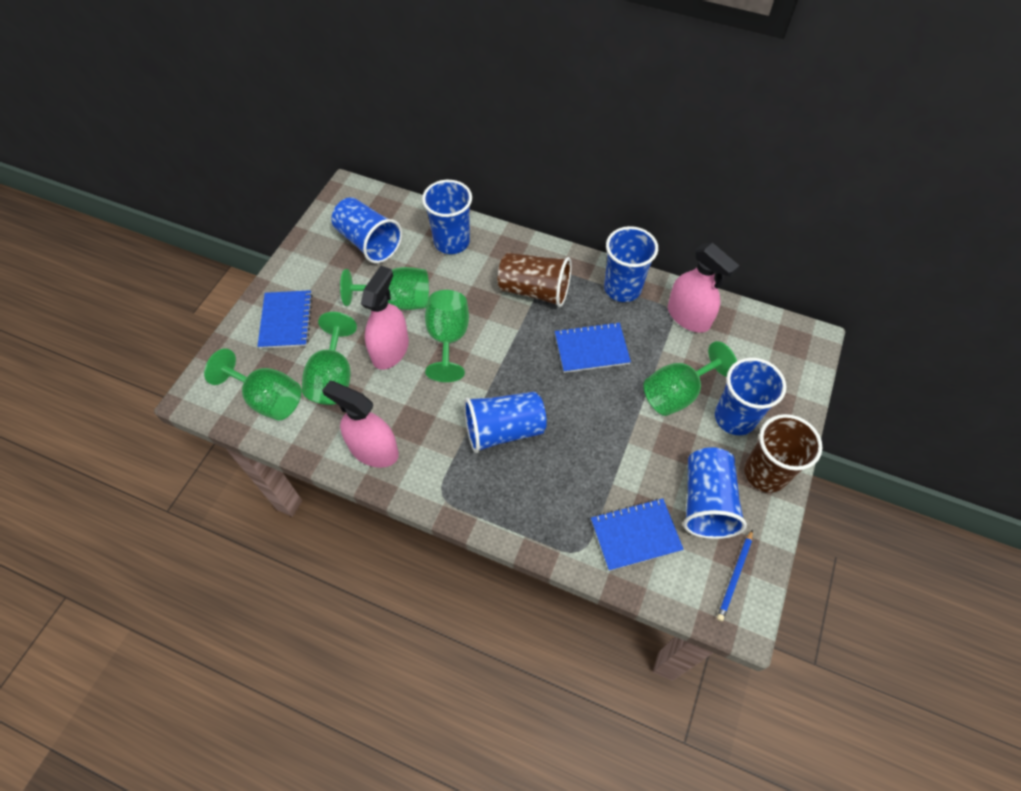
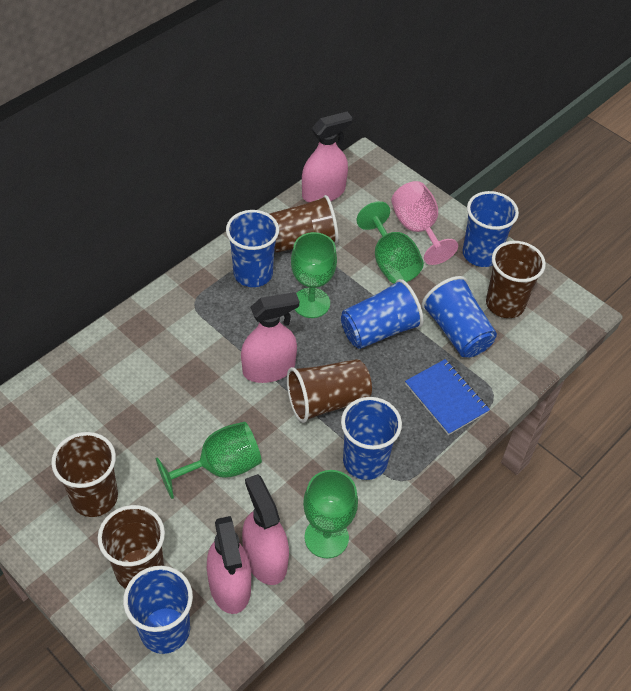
blue notebook: [257,290,313,349] [555,322,631,373] [591,498,684,571] = 3 -> [405,359,490,435] = 1
blue pencil: [717,529,753,621] = 1 -> none = 0
brown cup: [498,252,572,307] [744,414,823,493] = 2 -> [51,432,118,517] [98,505,165,589] [270,195,339,253] [287,359,372,423] [486,241,546,318] = 5
green goblet: [204,348,301,420] [302,312,357,405] [340,267,429,310] [425,290,469,382] [643,341,737,416] = 5 -> [156,421,262,499] [291,232,337,318] [303,470,358,558] [356,201,424,284] = 4
pink goblet: none = 0 -> [391,181,458,265] = 1
pink spray bottle: [322,381,399,468] [361,266,409,370] [668,243,740,333] = 3 -> [207,516,251,614] [241,292,299,383] [242,474,289,585] [302,112,353,202] = 4

